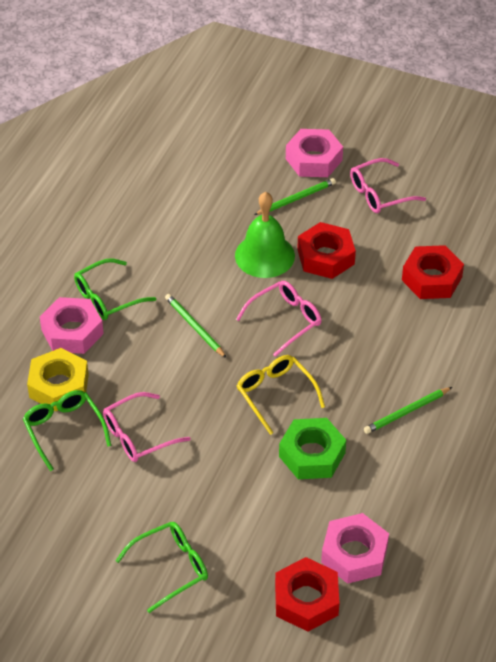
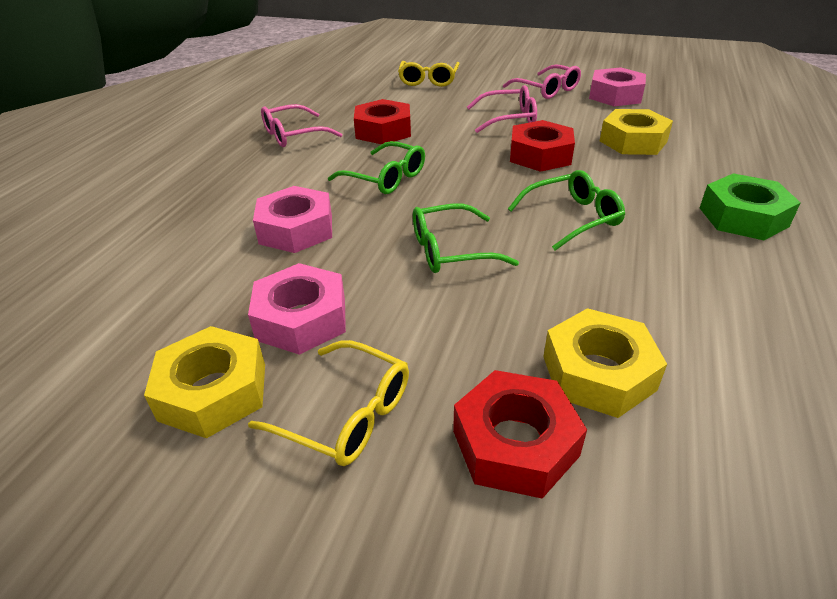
green bell: [235,192,295,278] = 1 -> none = 0
green pencil: [165,294,226,358] [254,178,336,215] [364,387,452,434] = 3 -> none = 0
yellow glasses: [237,355,325,435] = 1 -> [248,340,409,466] [398,61,460,87] = 2
yellow nut: [27,348,89,412] = 1 -> [144,326,265,438] [543,308,667,418] [600,109,673,155] = 3

